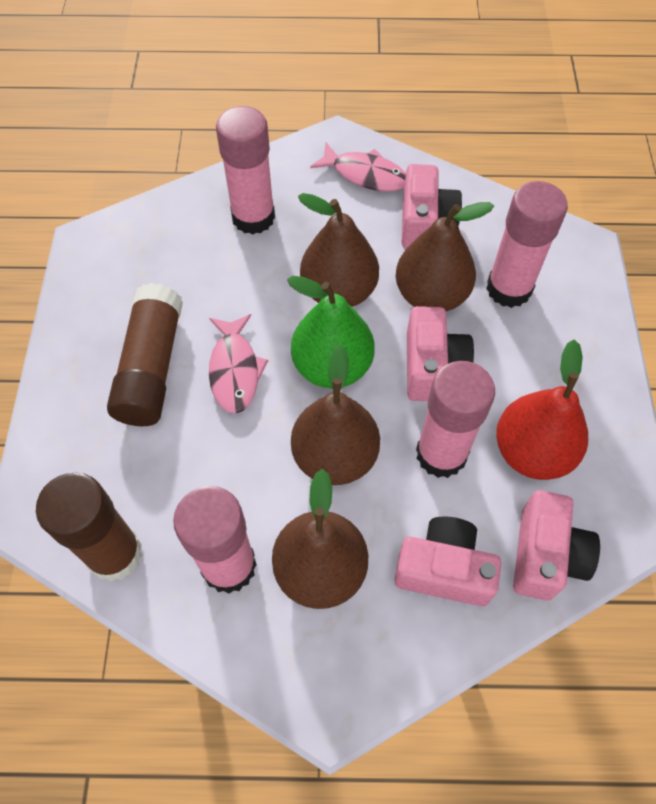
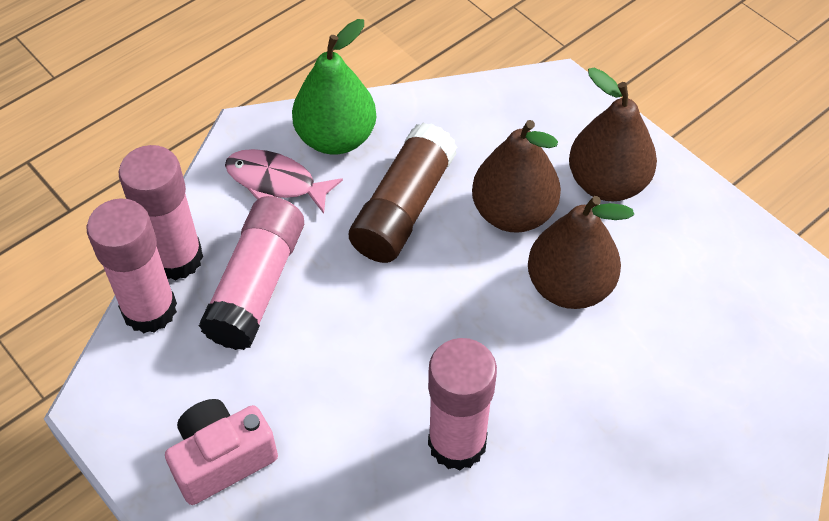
brown glue stick: [36,473,142,581] [107,283,183,426] = 2 -> [349,123,457,263] = 1
brown pear: [272,469,368,609] [291,345,380,485] [298,193,379,307] [396,202,494,311] = 4 -> [472,120,561,233] [528,196,634,309] [569,67,657,201] = 3
pink camera: [394,516,501,606] [402,164,462,249] [407,306,474,401] [513,490,600,601] = 4 -> [165,399,278,505] = 1
pink fish: [209,314,268,414] [310,143,406,192] = 2 -> [225,149,343,214] = 1
red pear: [496,340,588,480] = 1 -> none = 0

